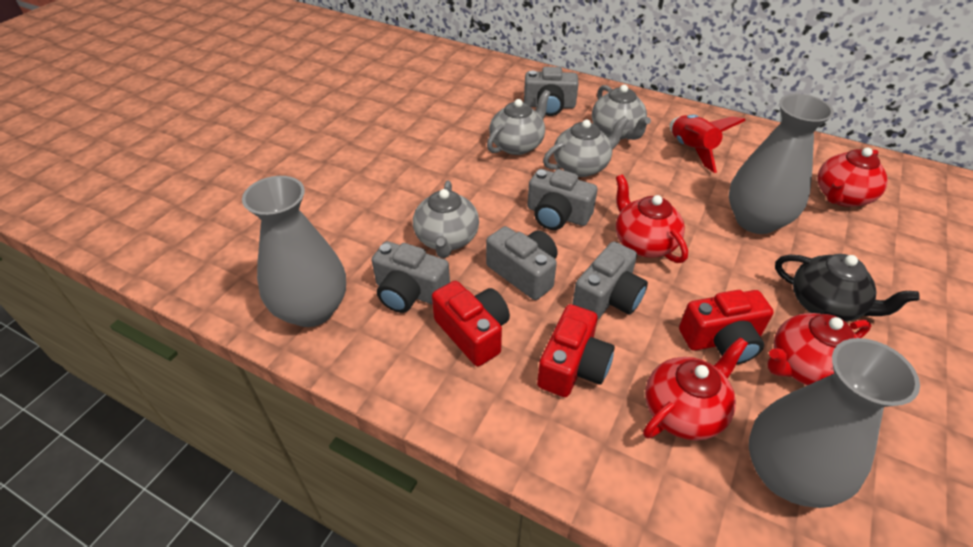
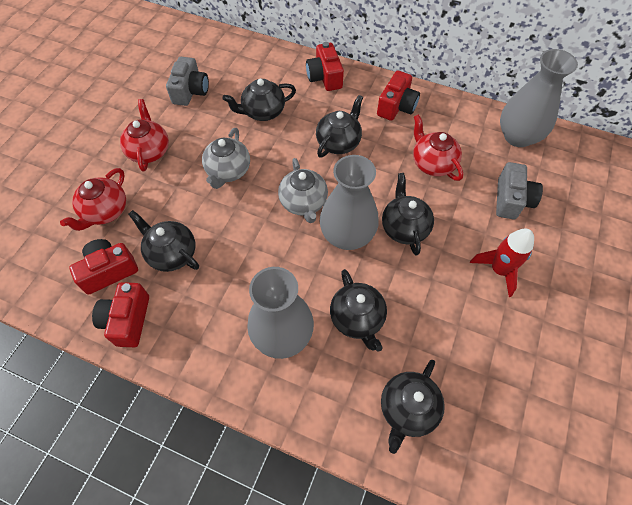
black teapot: [775,254,920,322] = 1 -> [128,210,199,272] [223,79,296,121] [316,95,363,157] [330,269,387,352] [381,360,445,454] [382,173,434,255] = 6
grey camera: [372,241,450,313] [486,226,557,300] [524,67,579,116] [527,169,597,230] [572,241,648,319] = 5 -> [166,57,209,106] [496,162,543,219] = 2
grey teapot: [413,181,479,258] [487,90,551,155] [543,116,629,177] [592,85,651,140] = 4 -> [202,128,250,189] [278,158,328,223] = 2
red camera: [432,281,510,366] [537,304,615,397] [679,290,774,365] = 3 -> [69,239,138,295] [92,282,149,347] [306,42,344,91] [377,71,420,121] = 4
red teapot: [616,174,688,263] [643,337,748,441] [768,313,871,385] [817,147,888,207] = 4 -> [60,168,126,231] [120,99,169,171] [413,114,463,181] = 3

